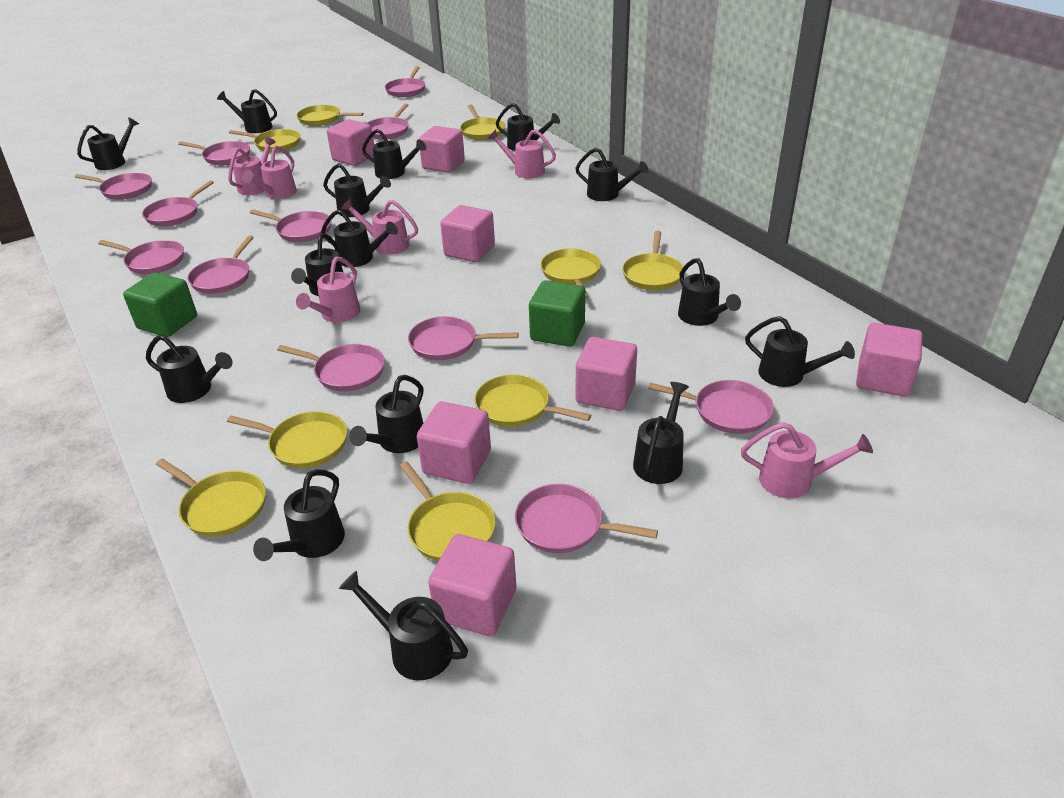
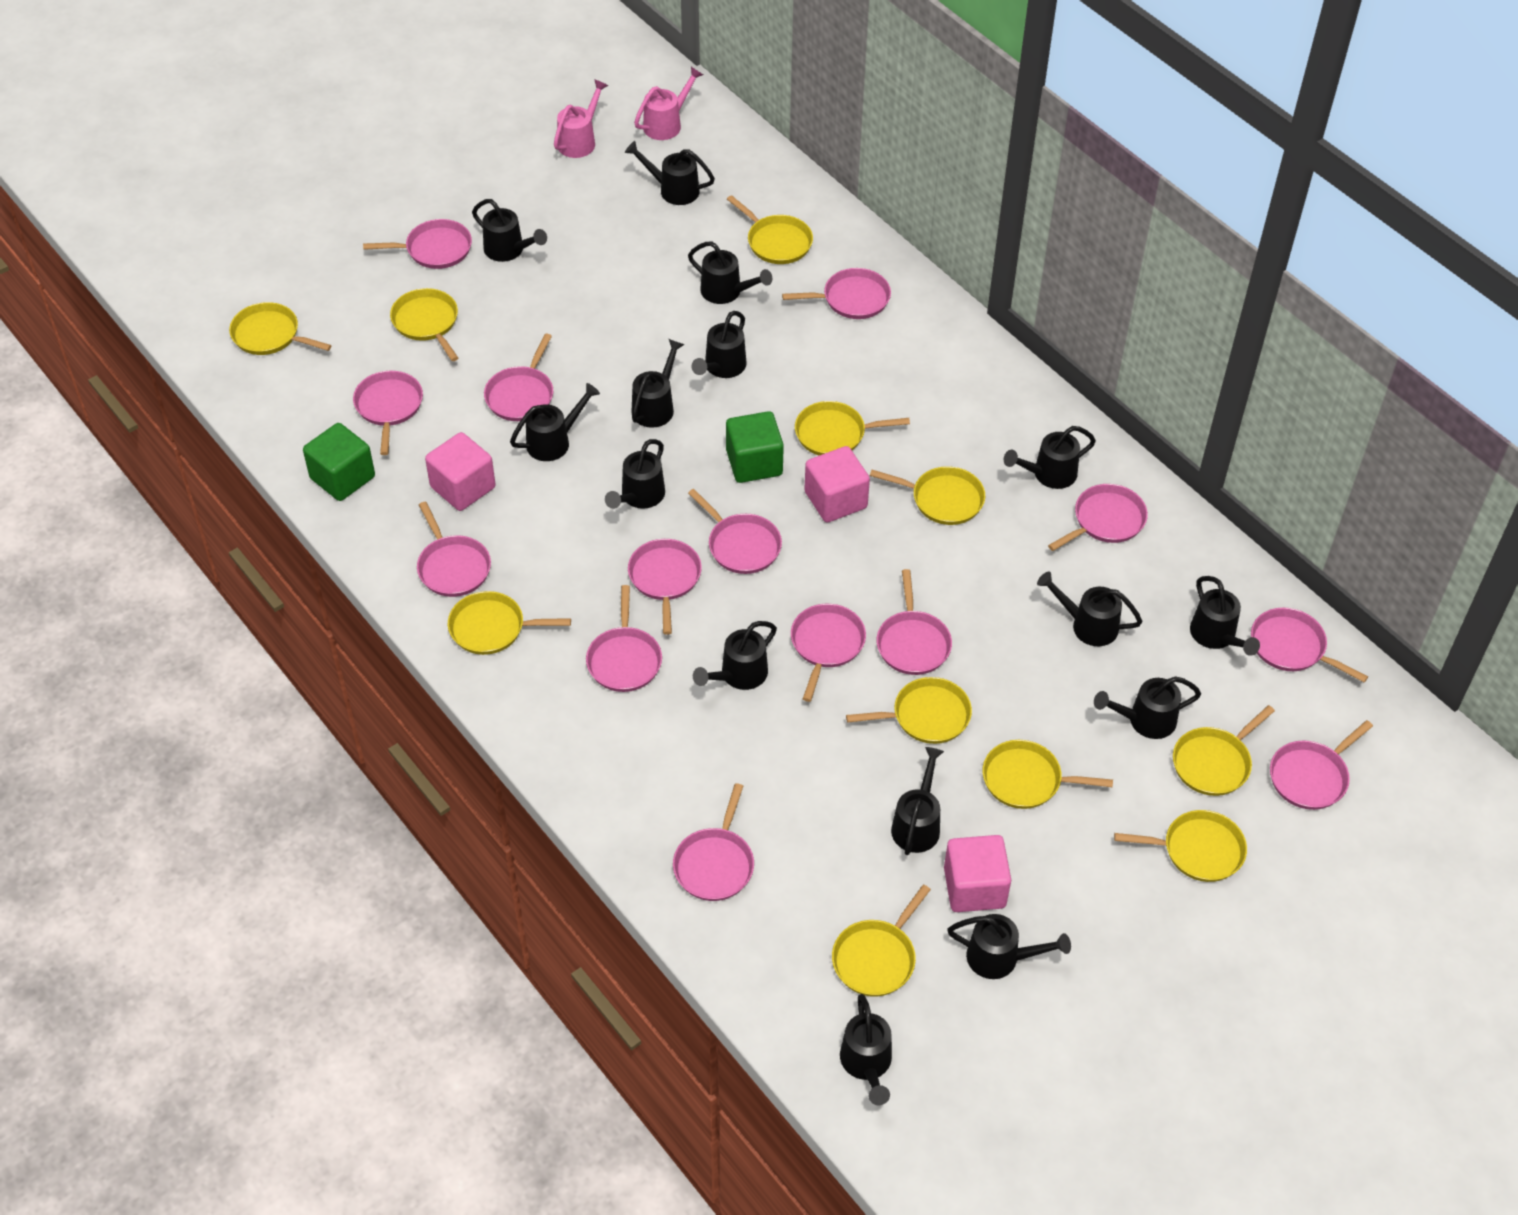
pink cube: [327,119,374,166] [417,401,491,484] [419,126,465,173] [428,534,516,636] [440,205,495,262] [576,337,637,411] [856,323,923,397] = 7 -> [425,432,496,511] [805,446,870,522] [944,835,1011,912] = 3
pink pan: [75,172,152,200] [98,240,184,274] [142,180,214,226] [178,141,250,165] [187,235,254,294] [250,209,331,242] [277,344,385,391] [366,104,409,140] [385,66,425,97] [408,316,519,360] [515,484,658,553] [648,380,774,434] = 12 -> [353,371,423,455] [363,219,472,269] [417,502,491,597] [484,333,553,421] [586,585,662,692] [628,539,702,635] [673,783,754,901] [688,489,782,574] [782,268,891,319] [791,604,866,702] [877,569,952,675] [1048,484,1148,551] [1251,608,1368,682] [1270,720,1373,810] = 14
pink watering can: [228,137,276,195] [242,145,297,199] [296,257,360,322] [341,199,418,255] [488,129,556,179] [741,422,873,498] = 6 -> [554,79,608,158] [634,67,703,140] = 2
yellow pan: [156,459,266,537] [227,411,347,468] [229,129,300,152] [296,105,364,126] [400,462,496,561] [460,105,505,140] [474,374,591,427] [540,248,601,299] [622,231,683,290] = 9 -> [229,302,332,355] [390,288,458,361] [448,591,571,655] [727,195,813,264] [795,401,910,456] [832,884,931,997] [846,677,972,744] [870,466,985,525] [983,740,1113,809] [1114,810,1247,882] [1173,705,1275,796] = 11

